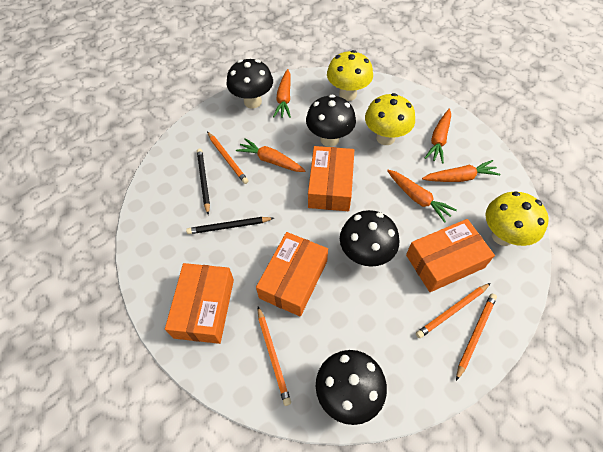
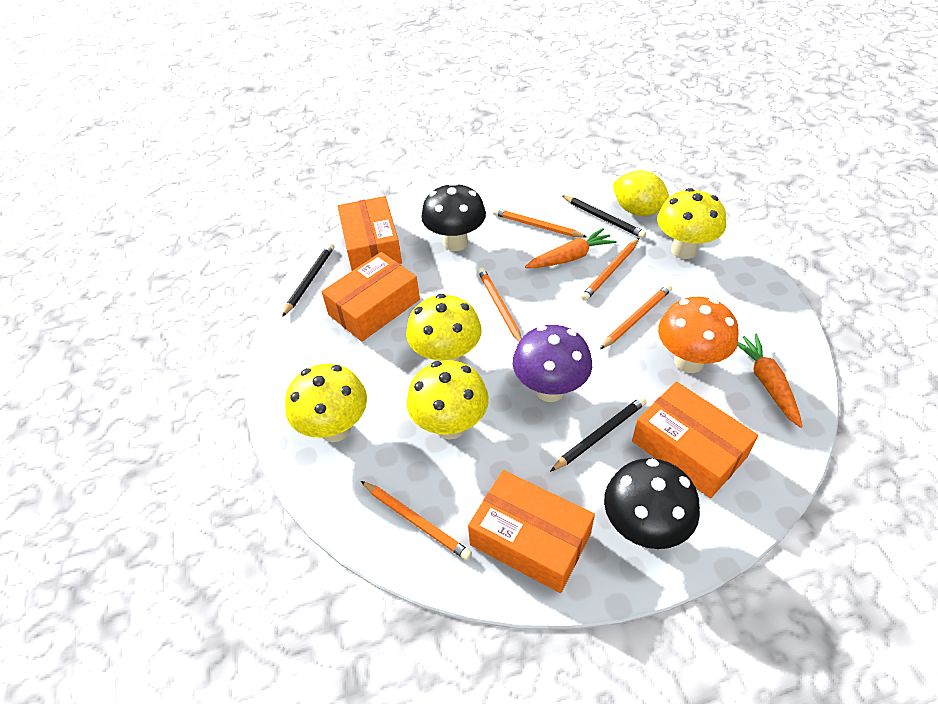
black mushroom: [227,59,273,109] [306,95,356,147] [316,350,387,425] [340,210,399,267] = 4 -> [421,182,486,251] [604,458,700,549] = 2
black pencil: [186,217,274,234] [197,149,210,215] = 2 -> [282,243,334,317] [550,397,646,472] [562,195,646,238] = 3
orange carrot: [236,138,306,172] [273,69,291,118] [387,170,457,223] [422,160,500,182] [425,109,451,163] = 5 -> [525,228,617,268] [737,333,803,428] = 2
orange mushroom: none = 0 -> [658,297,739,373] = 1
orange pencil: [207,131,248,184] [258,307,291,406] [416,283,490,338] [456,294,497,381] = 4 -> [361,481,472,561] [478,267,522,342] [493,208,587,238] [581,238,639,301] [600,284,672,349] = 5
purple mushroom: none = 0 -> [513,325,592,402] = 1
yellow lemon: none = 0 -> [613,170,669,216] = 1
yellow mushroom: [327,50,373,101] [365,93,415,145] [486,191,549,246] = 3 -> [285,364,367,442] [406,294,482,362] [407,360,489,439] [657,188,726,259] = 4

